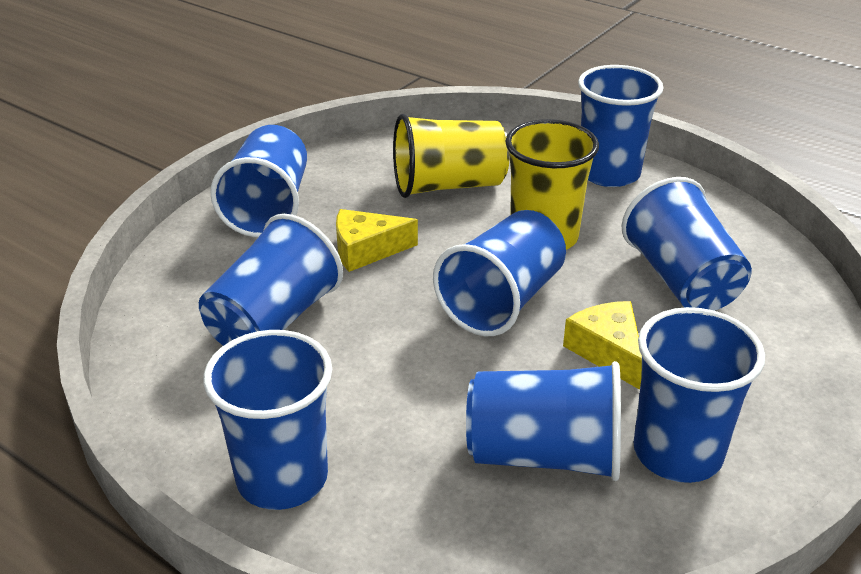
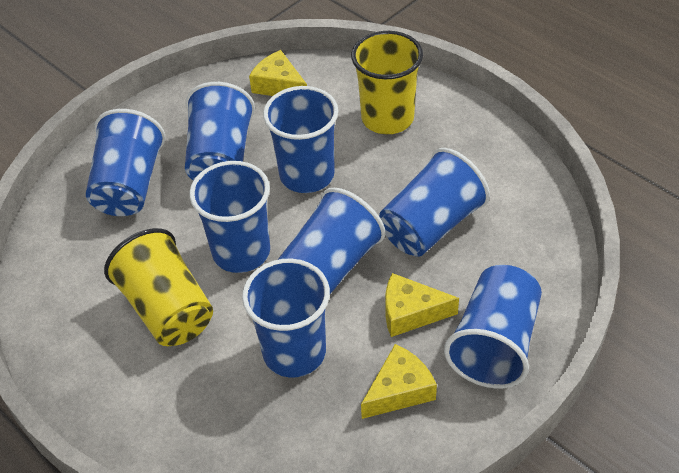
yellow cheese: [336,209,418,272] [563,301,642,390] = 2 -> [249,50,307,96] [361,344,437,419] [385,273,459,337] = 3

